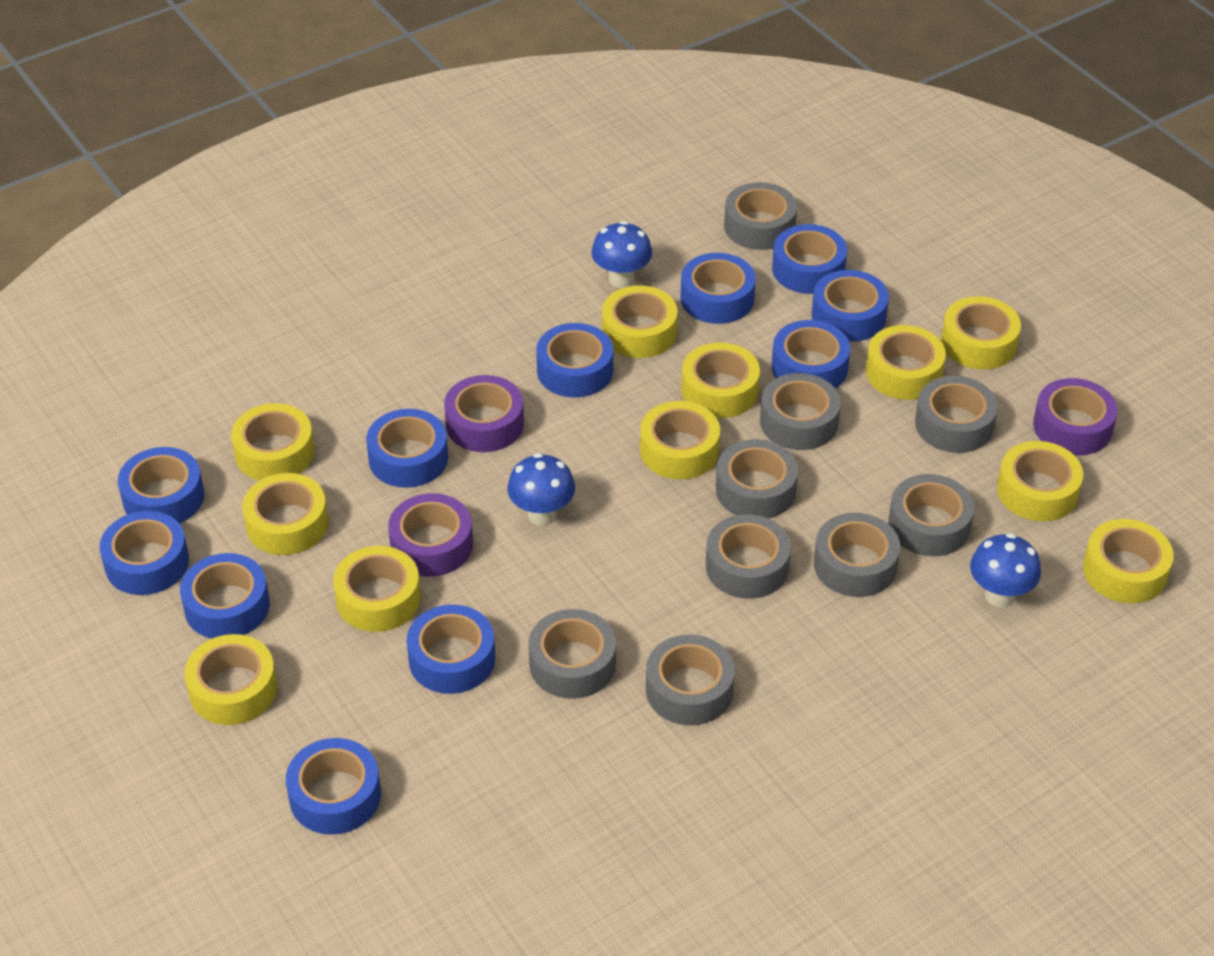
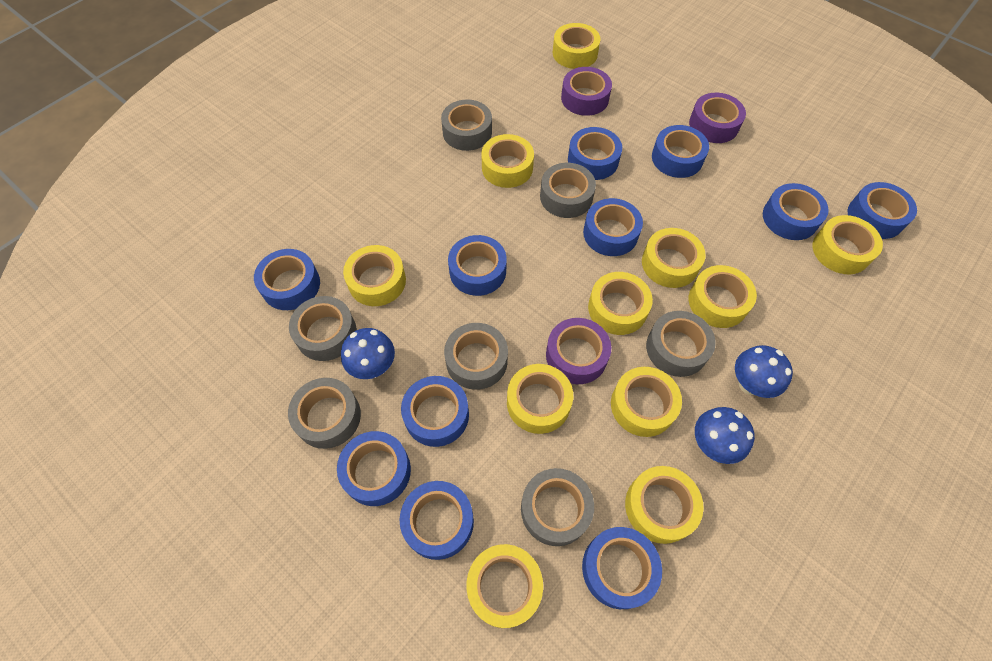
grey tape: [528,609,616,699] [646,635,735,725] [706,514,791,599] [716,439,798,519] [724,182,797,250] [760,373,841,450] [814,513,900,597] [888,474,974,556] [915,376,998,453] = 9 -> [288,378,361,449] [289,296,357,361] [441,99,492,151] [444,323,508,390] [521,468,594,546] [540,163,596,218] [646,311,716,377] = 7

